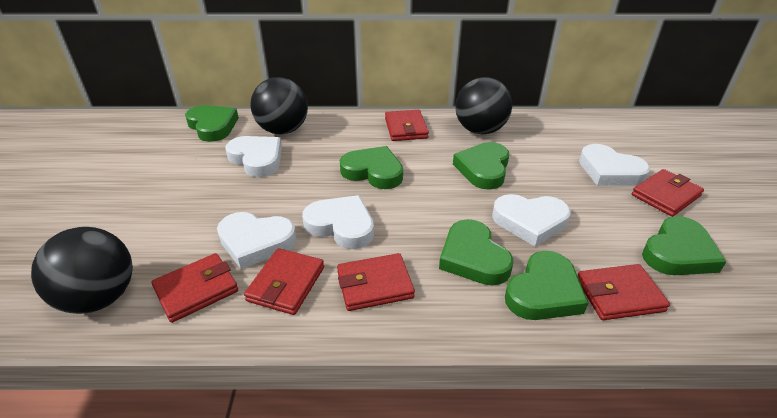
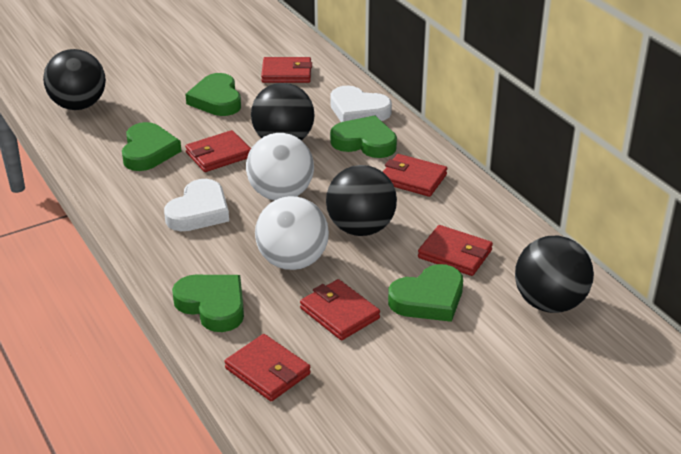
black ball: [31,227,133,314] [250,77,308,134] [455,77,512,134] = 3 -> [43,49,106,110] [251,83,315,141] [326,165,397,236] [515,236,594,313] = 4
green heart: [185,105,239,142] [340,146,403,189] [439,219,513,286] [453,142,509,190] [505,251,588,320] [642,216,726,275] = 6 -> [122,122,182,171] [172,275,244,332] [185,73,241,116] [330,115,397,158] [388,264,463,322] = 5
white ball: none = 0 -> [246,133,314,200] [255,196,329,270] = 2
white heart: [217,212,297,269] [225,136,282,177] [302,195,374,249] [492,194,571,246] [579,144,650,186] = 5 -> [164,179,229,231] [330,86,392,122] = 2

